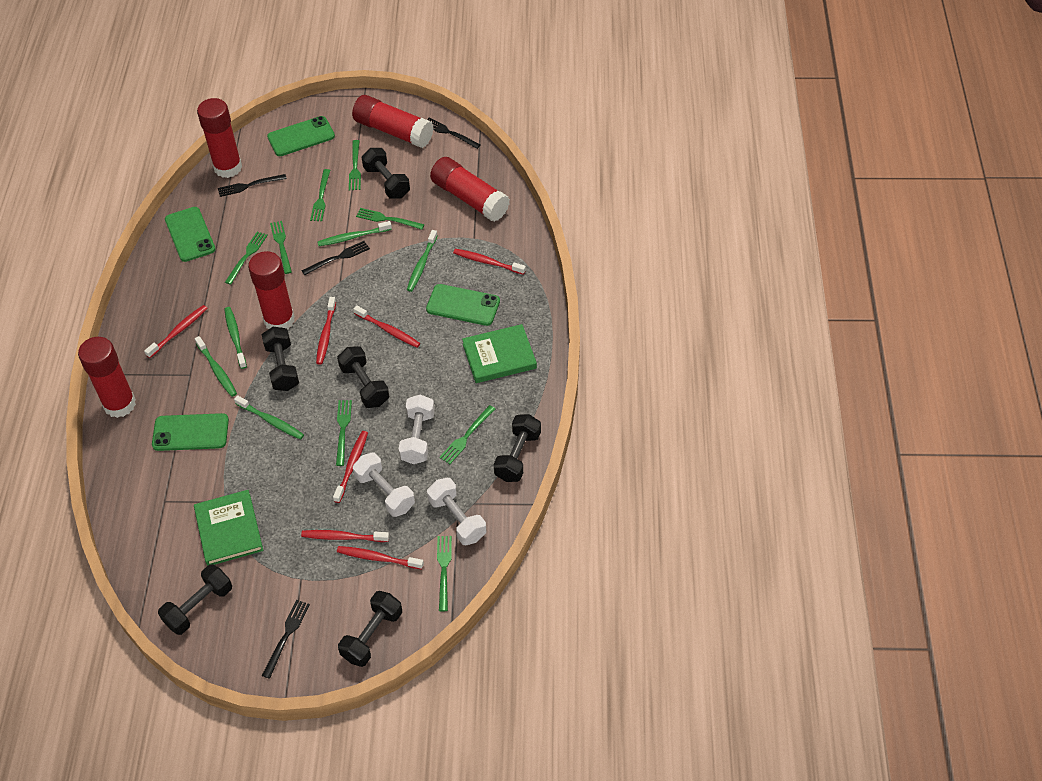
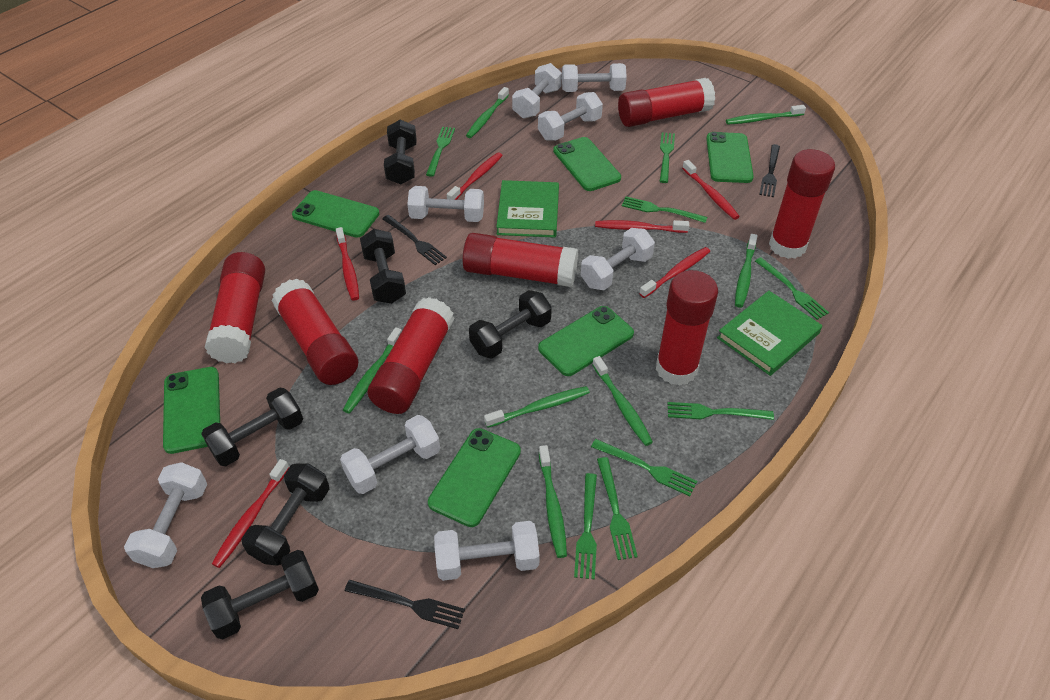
black fork: [218,174,287,197] [262,600,310,679] [301,241,370,275] [427,117,481,149] = 4 -> [345,580,465,629] [382,215,447,265] [759,144,780,197] = 3
green phone: [152,413,229,451] [165,207,216,262] [267,116,335,156] [426,284,500,326] = 4 -> [163,367,220,454] [292,190,379,238] [428,428,521,527] [538,306,634,376] [553,137,621,191] [706,132,754,183] = 6
green toothbrush: [195,336,237,397] [224,307,247,369] [234,395,304,440] [317,221,392,246] [407,230,438,292] = 5 -> [343,327,402,414] [466,87,509,138] [484,386,590,428] [539,445,567,558] [592,356,653,446] [726,105,806,125] [735,234,758,308] = 7
red glue stick: [78,337,136,418] [197,98,242,178] [248,251,295,330] [352,95,434,148] [430,157,510,222] = 5 -> [205,252,265,363] [272,279,358,385] [368,297,455,414] [462,233,578,287] [618,78,715,127] [656,270,718,386] [769,149,835,259] = 7
red toothbrush: [144,305,208,358] [301,530,389,542] [316,297,336,365] [333,431,368,503] [337,546,424,569] [354,305,420,348] [453,249,526,275] = 7 -> [212,459,289,568] [336,227,359,301] [447,152,503,200] [595,220,689,233] [639,247,710,298] [682,160,740,220] = 6
white dumbbell: [353,453,415,517] [398,395,435,464] [427,478,486,545] = 3 -> [124,462,207,568] [340,415,440,494] [407,186,484,222] [434,521,540,581] [512,63,562,119] [538,92,603,141] [562,63,627,92] [581,228,655,290] = 8

